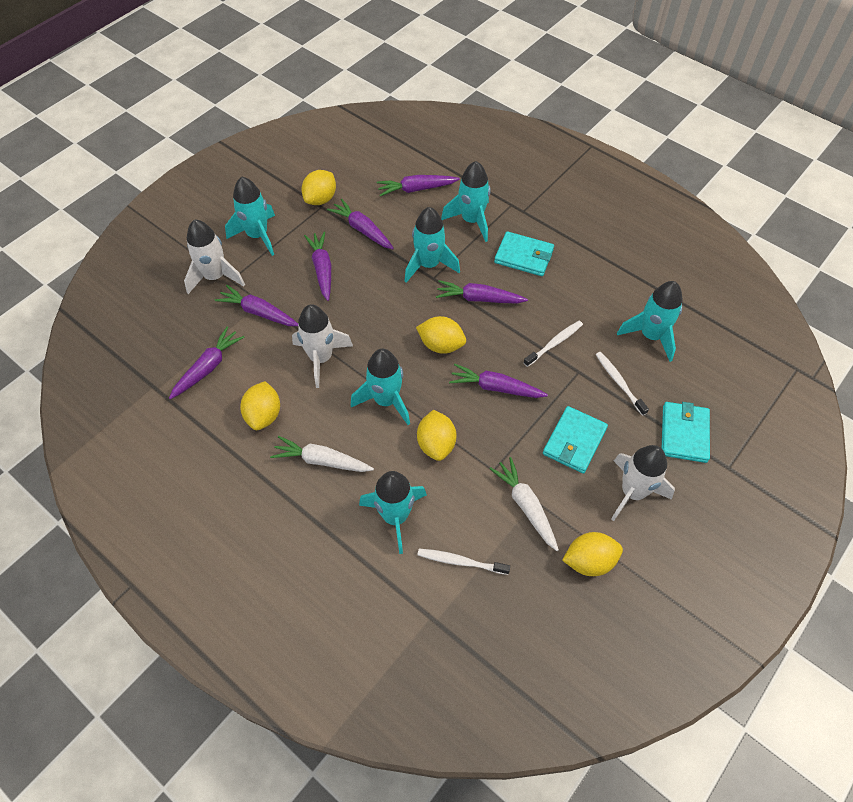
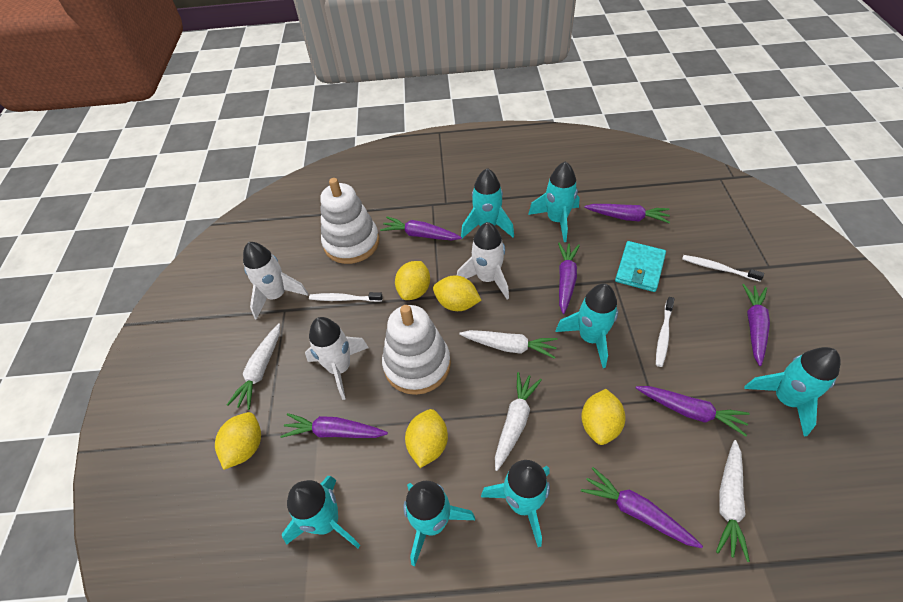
turquoise rocket: [225,177,275,256] [351,349,410,425] [359,471,427,554] [404,207,460,283] [441,161,490,242] [617,281,682,362] = 6 -> [282,476,360,548] [403,481,475,567] [461,168,514,238] [481,460,550,547] [528,161,580,242] [555,283,618,368] [744,347,841,437] = 7
turquoise wallet: [494,231,554,276] [543,406,608,474] [662,402,710,463] = 3 -> [615,241,666,292] = 1
white carrot: [270,436,374,472] [489,457,559,551] = 2 -> [227,323,280,410] [459,330,558,359] [495,372,542,471] [716,440,750,562] = 4
white stacking toy: none = 0 -> [320,178,379,264] [382,305,451,395] = 2

